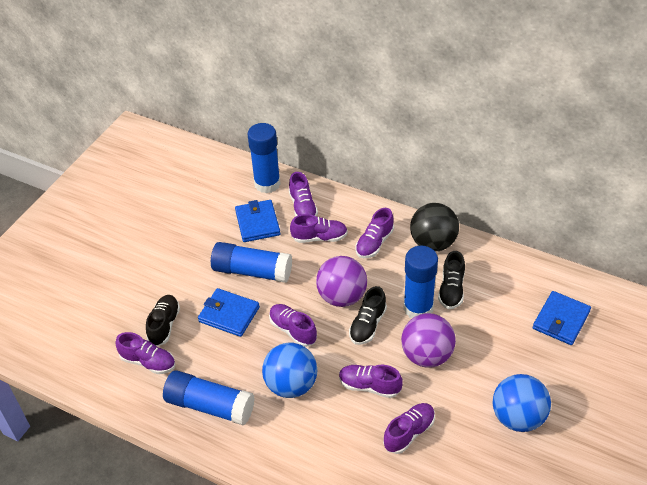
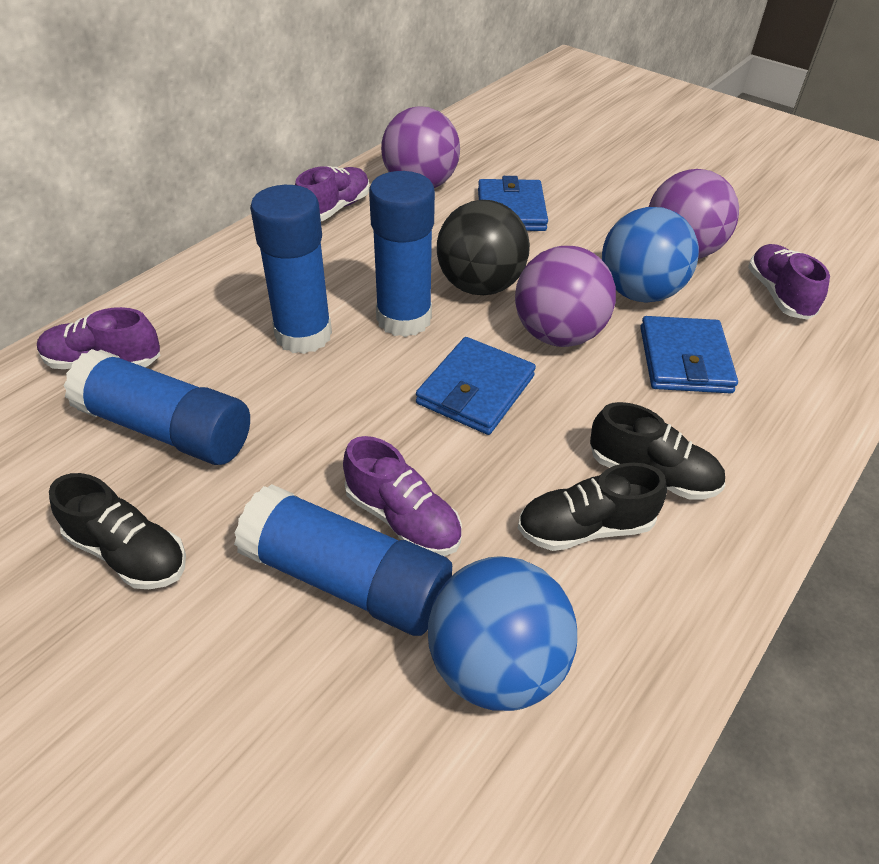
purple ball: [316,256,367,307] [401,313,456,368] = 2 -> [381,106,460,188] [515,246,616,347] [649,169,739,259] = 3
purple shoe: [115,332,175,374] [269,304,317,347] [289,172,318,217] [290,214,348,243] [339,365,403,398] [355,208,394,258] [383,403,435,454] = 7 -> [37,307,160,369] [295,166,370,221] [343,436,462,556] [748,244,830,320] = 4

